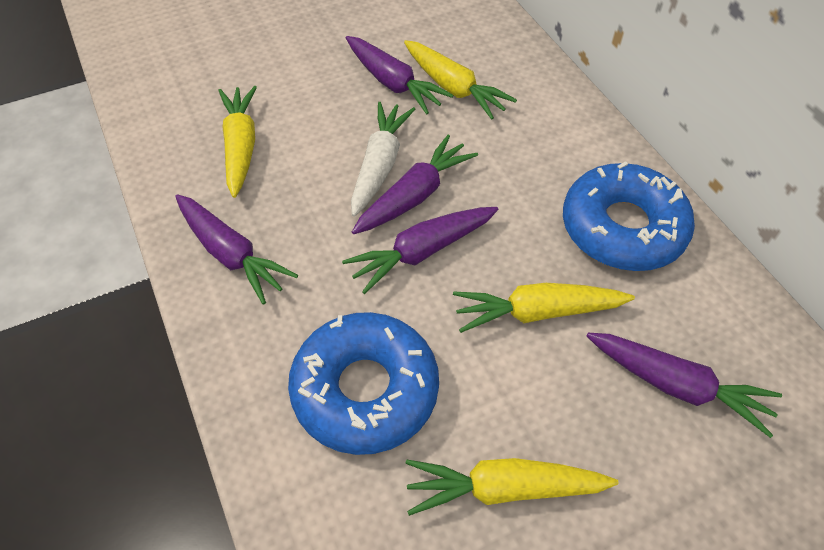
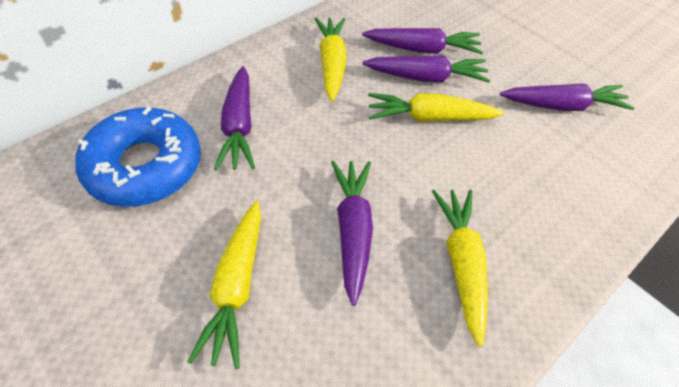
blue donut: [288,312,439,455] [563,161,695,271] = 2 -> [76,106,201,207] = 1
white carrot: [351,102,415,217] = 1 -> none = 0

